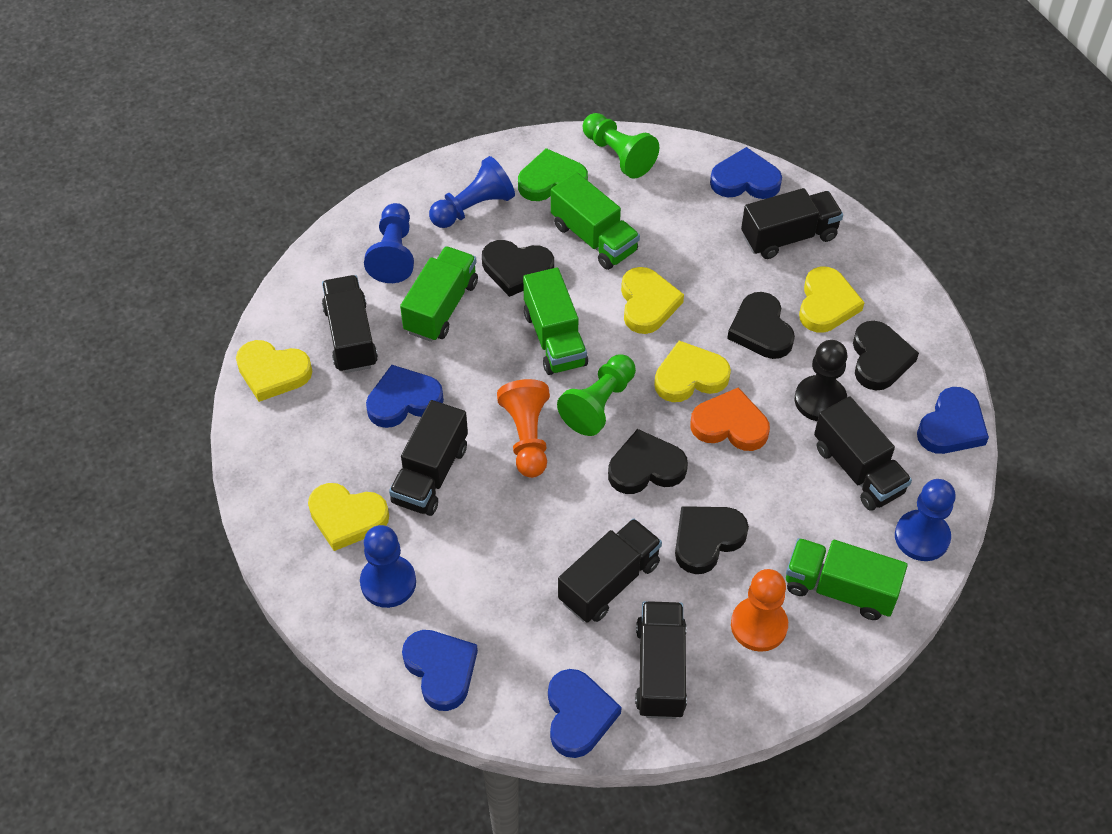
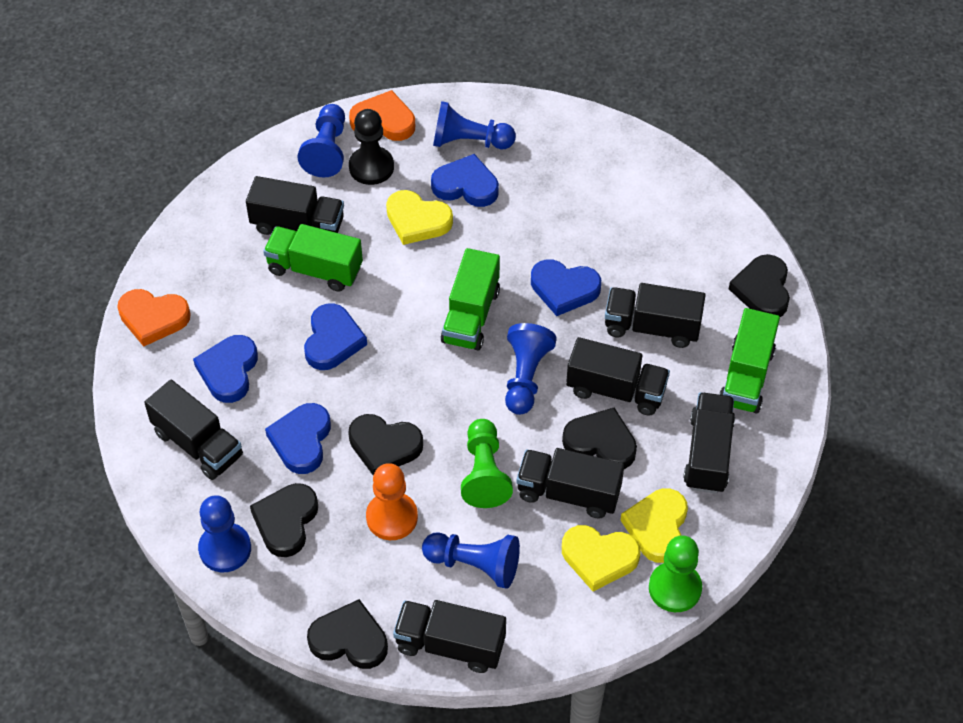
black truck: [322,275,378,373] [389,400,468,516] [558,518,662,623] [635,601,687,719] [741,188,843,259] [814,396,912,511] = 6 -> [144,380,243,480] [246,176,344,235] [393,600,506,673] [517,448,624,519] [566,337,670,416] [605,283,706,348] [683,392,735,494] = 7
blue pawn: [360,525,416,608] [364,203,414,283] [429,156,515,228] [895,479,956,561] = 4 -> [198,495,251,572] [298,104,345,178] [422,532,520,589] [433,101,516,149] [505,323,557,415] = 5
green heart: [518,148,588,201] = 1 -> none = 0
green truck: [400,246,478,342] [523,268,588,375] [551,172,640,270] [786,538,907,620] = 4 -> [263,224,363,292] [441,248,500,351] [719,308,780,414] = 3
orange heart: [690,387,770,451] = 1 -> [117,289,191,347] [349,90,415,141] = 2
orange pawn: [497,379,550,478] [731,569,788,652] = 2 -> [366,463,418,540] = 1
yellow heart: [236,340,312,402] [308,483,389,551] [621,267,684,334] [654,341,731,402] [799,266,865,333] = 5 -> [386,190,453,245] [562,525,640,592] [621,488,688,563] = 3

